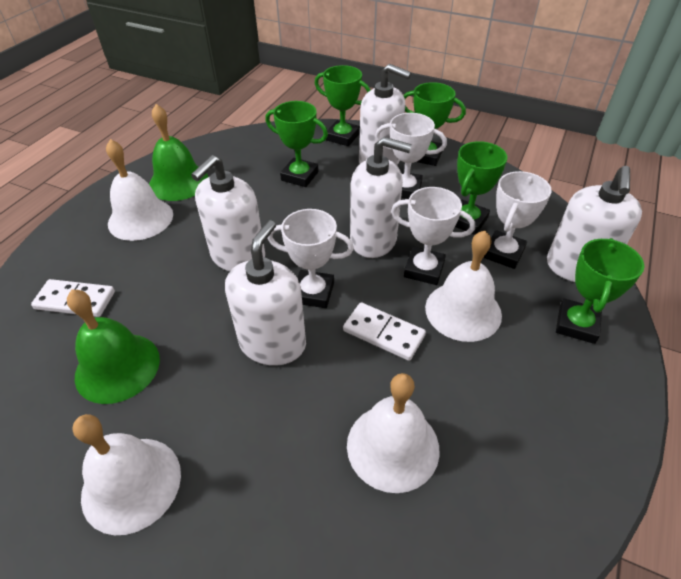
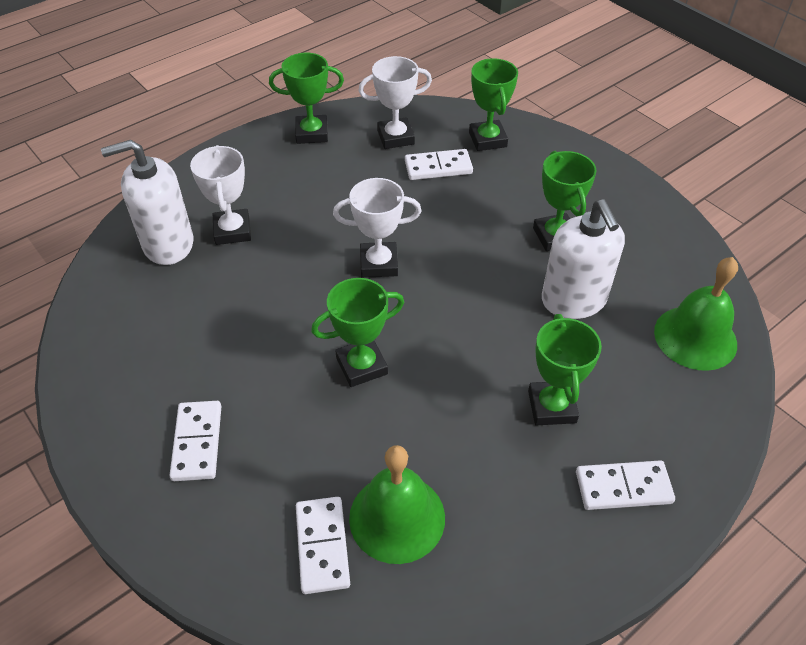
white bell: [72,414,181,535] [106,139,173,241] [347,373,440,493] [425,230,502,342] = 4 -> none = 0
white domino: [31,279,115,317] [343,302,426,361] = 2 -> [169,401,221,481] [296,497,350,594] [405,149,473,180] [576,460,675,510] = 4
white soap dispenser: [191,155,265,271] [225,220,306,366] [350,137,412,258] [359,64,411,165] [547,166,642,282] = 5 -> [101,140,193,265] [542,199,625,319] = 2
white trophy: [267,209,354,308] [375,113,447,199] [391,187,475,285] [483,171,552,269] = 4 -> [190,145,251,245] [333,178,421,278] [359,56,432,149] = 3

